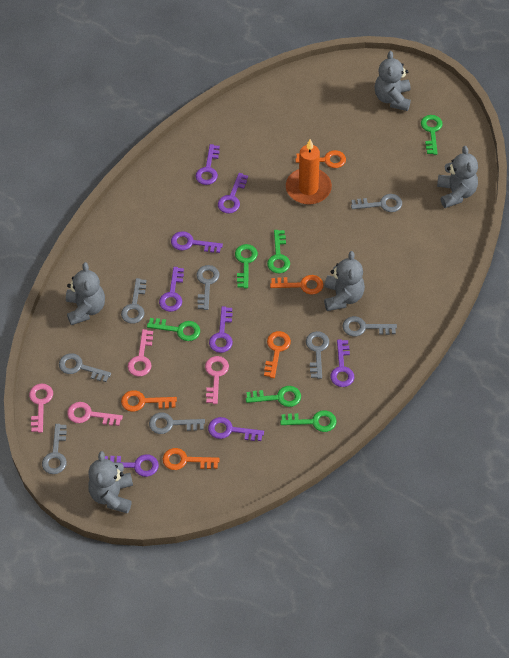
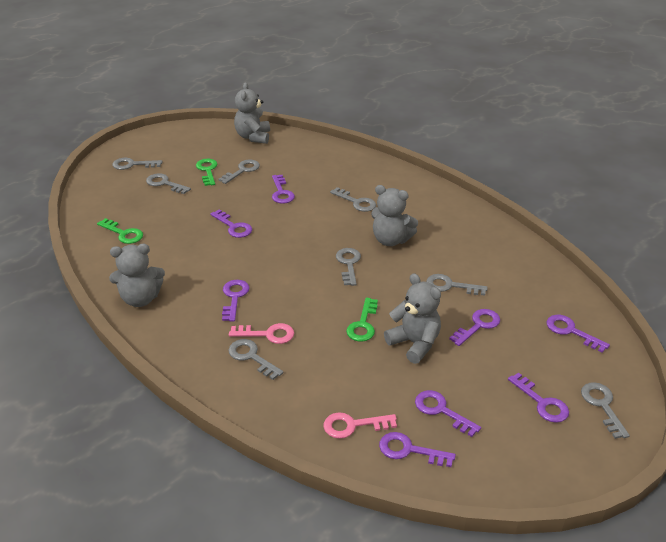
green key: [147,318,200,341] [235,244,258,288] [246,386,301,407] [267,230,290,273] [280,410,337,432] [421,115,443,155] = 6 -> [97,218,143,244] [196,159,217,186] [346,298,378,342] = 3
grey teddy bear: [66,262,105,325] [88,451,133,513] [324,251,365,311] [375,51,411,111] [437,146,478,208] = 5 -> [109,244,165,307] [234,82,270,144] [371,185,418,246] [384,273,441,364] = 4
orange candle: [286,139,332,205] = 1 -> none = 0
orange key: [121,390,177,412] [163,448,220,470] [264,331,291,378] [270,275,323,294] [295,150,346,168] = 5 -> none = 0
pink key: [29,384,53,433] [67,402,123,426] [128,329,153,377] [205,356,229,404] = 4 -> [229,323,294,344] [324,412,397,439] = 2

